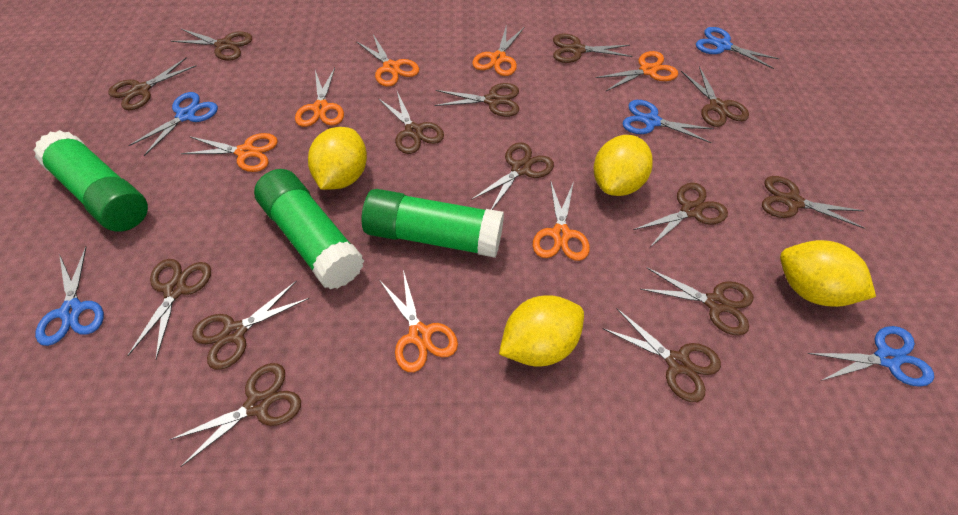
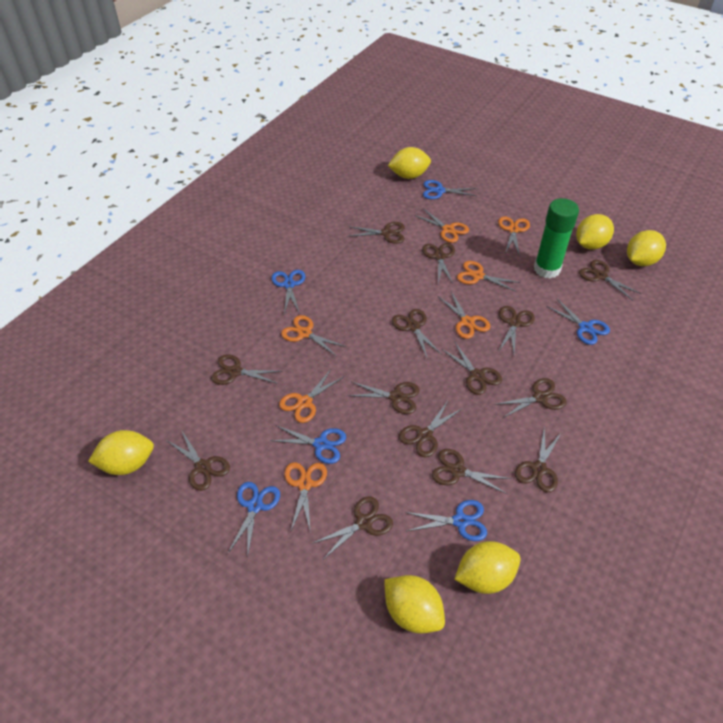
blue scissors: [35,247,104,346] [128,92,218,156] [622,100,714,143] [696,27,779,69] [808,326,934,387] = 5 -> [228,482,280,558] [270,426,346,464] [271,270,305,314] [405,500,487,541] [423,180,477,199] [546,299,610,345] = 6
green glue stick: [33,130,148,232] [254,169,364,289] [362,189,504,258] = 3 -> [534,198,579,278] = 1
yellow lemon: [308,127,367,190] [499,295,584,367] [594,135,653,196] [780,240,876,307] = 4 -> [88,430,154,475] [384,575,445,633] [388,147,431,179] [454,541,521,594] [576,214,614,250] [627,230,666,266] = 6

